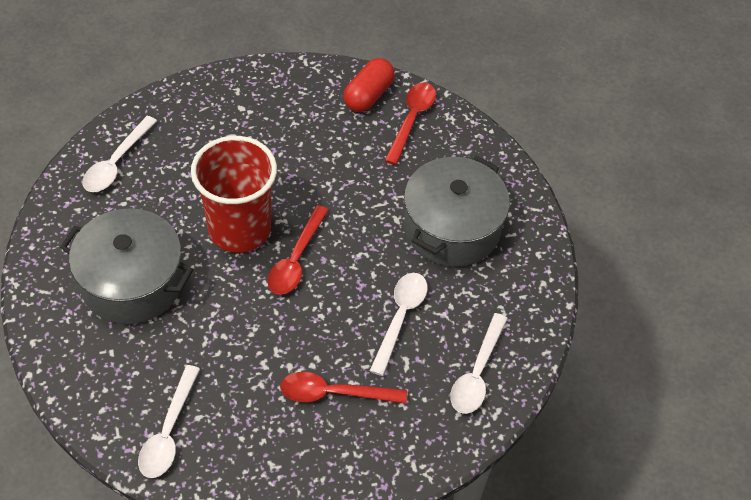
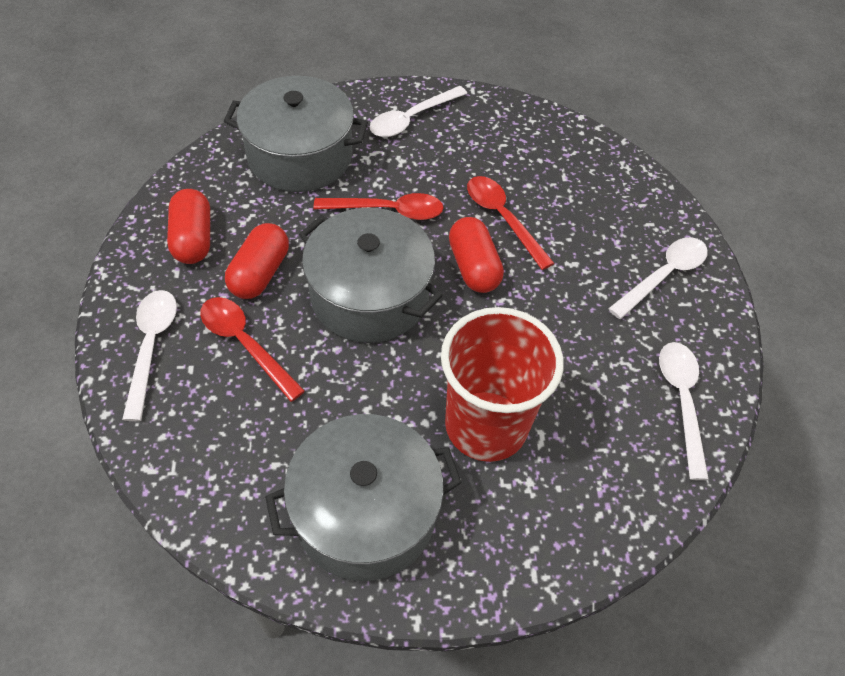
grey pot: [60,208,193,324] [404,156,510,267] = 2 -> [224,76,368,192] [265,414,461,581] [299,208,443,343] = 3
red capsule: [343,58,395,112] = 1 -> [167,189,210,264] [225,223,289,299] [449,217,504,293] = 3

